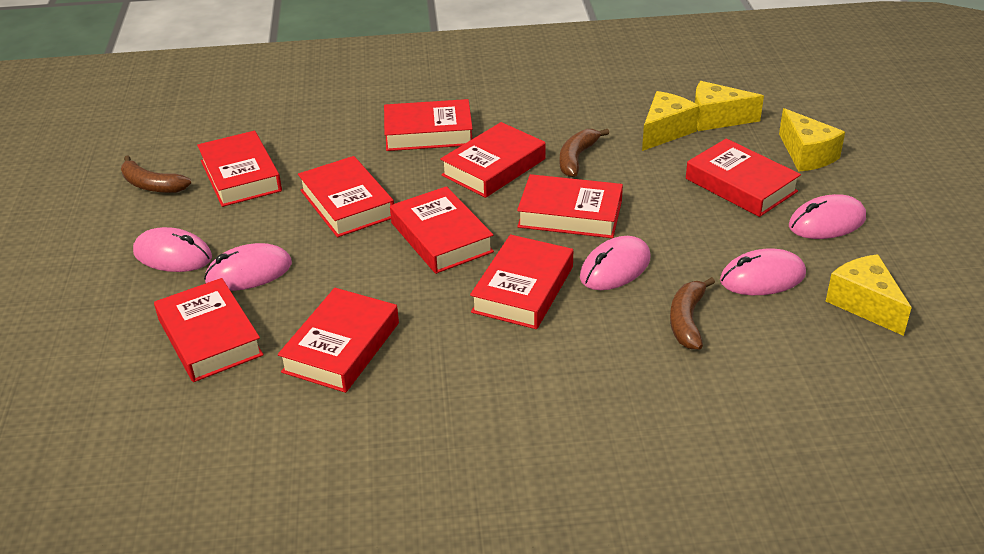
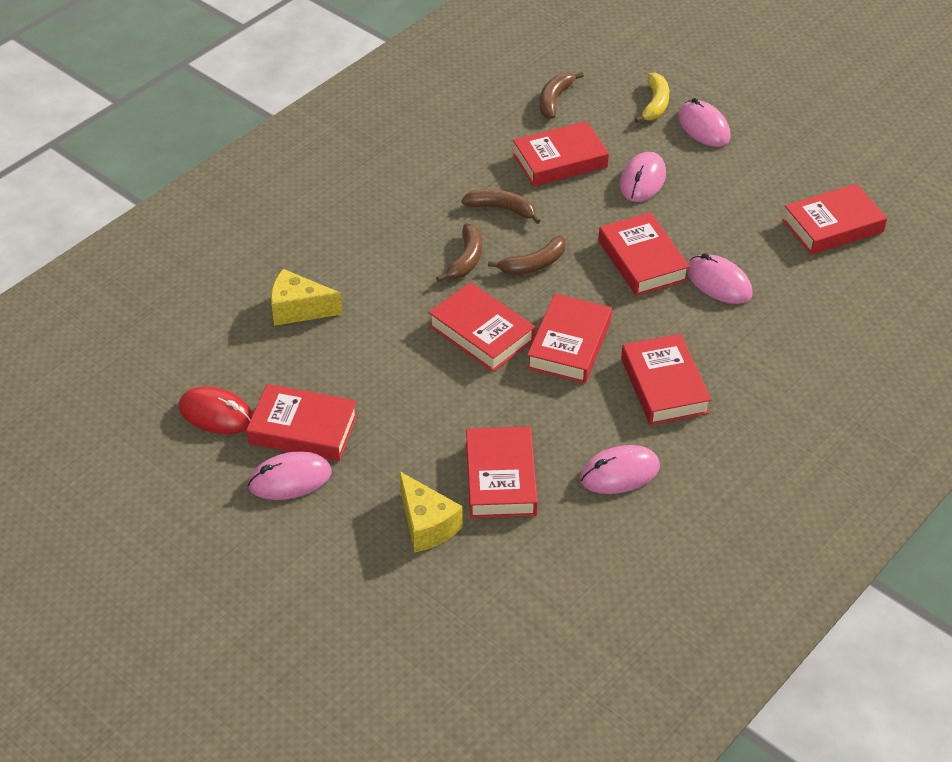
brown banana: [121,156,191,193] [560,129,609,177] [670,277,715,350] = 3 -> [436,223,482,282] [461,189,540,224] [488,235,566,275] [540,72,584,119] = 4
red book: [154,278,264,382] [197,131,282,207] [278,288,399,393] [298,156,394,237] [384,99,473,151] [390,186,494,274] [440,122,546,198] [470,234,573,329] [517,174,623,238] [686,138,801,217] = 10 -> [246,384,358,461] [429,282,535,372] [466,426,538,518] [513,121,609,187] [527,294,612,383] [598,212,690,296] [621,334,712,425] [782,184,887,255] = 8
red mouse: none = 0 -> [179,386,253,434] = 1
yellow banana: none = 0 -> [635,73,669,123] = 1
yellow cheese: [642,91,699,151] [695,81,764,131] [779,108,845,172] [826,254,912,336] = 4 -> [271,269,343,326] [399,471,463,553] = 2

